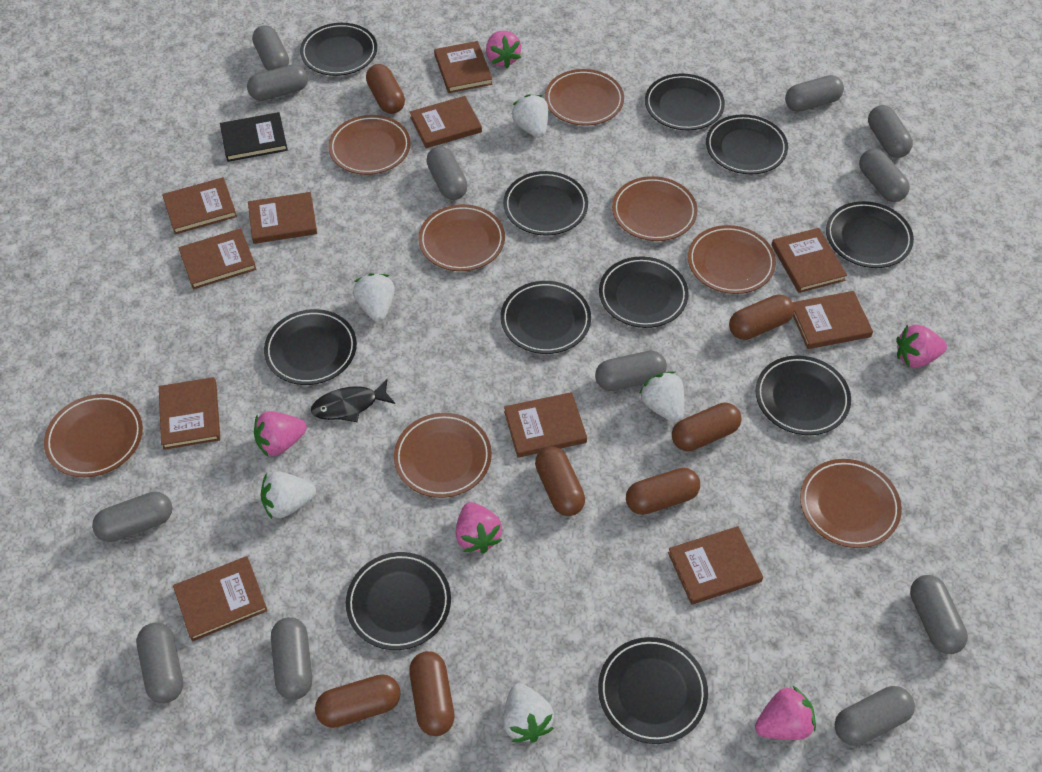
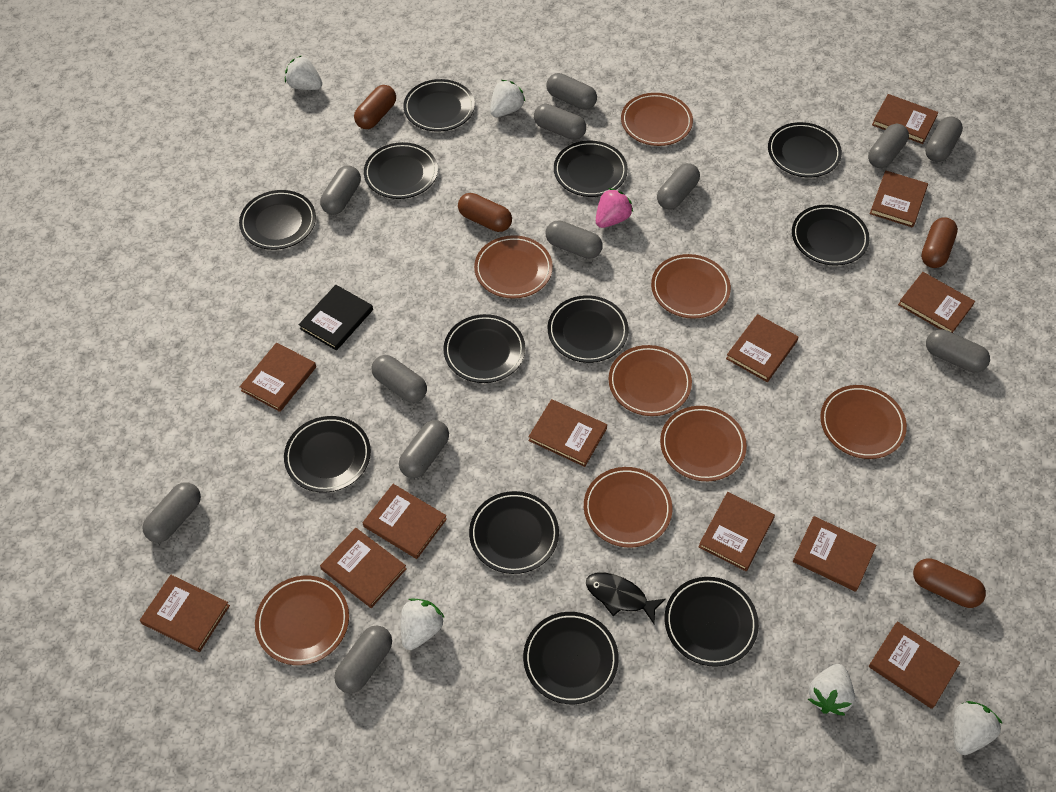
black plate: [264,309,357,385] [300,23,377,76] [346,552,451,650] [501,281,591,354] [503,171,588,236] [598,637,708,744] [599,256,689,328] [645,74,725,130] [706,114,788,174] [756,355,851,435] [826,201,914,268] = 11 -> [239,190,316,250] [284,416,371,493] [364,142,438,199] [403,79,475,132] [443,314,525,383] [469,491,559,574] [523,612,619,704] [548,295,629,363] [554,141,628,197] [665,577,759,667] [768,122,842,177] [792,205,870,266] = 12
brown book: [159,377,220,450] [162,177,237,234] [173,556,268,642] [179,228,257,289] [248,192,317,244] [410,96,482,148] [434,41,493,93] [504,392,587,458] [668,526,763,605] [772,228,847,293] [792,291,873,349] = 11 -> [140,575,230,652] [240,343,316,412] [320,528,407,608] [362,484,447,559] [528,399,607,467] [699,492,775,571] [726,314,799,382] [793,516,876,592] [869,622,960,709] [870,170,928,228] [872,94,938,144] [898,272,975,333] = 12
brown capsule: [315,674,401,728] [366,64,405,114] [409,651,454,736] [535,446,585,516] [626,468,700,515] [672,402,741,451] [729,294,794,340] = 7 -> [354,85,396,129] [458,193,512,232] [913,558,986,608] [921,217,958,268] = 4
pink strawberry: [254,411,307,457] [456,502,502,554] [486,31,521,68] [755,686,816,740] [896,325,947,368] = 5 -> [596,188,633,228] = 1

